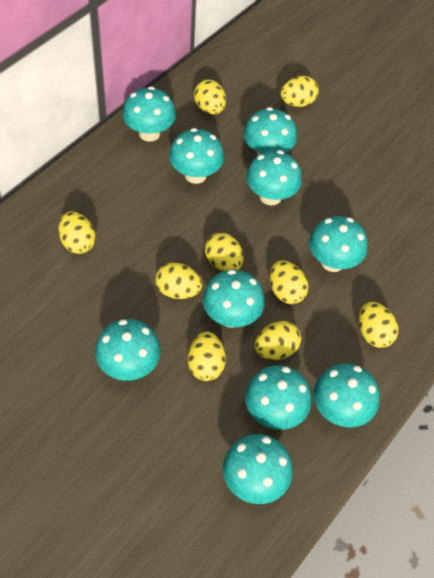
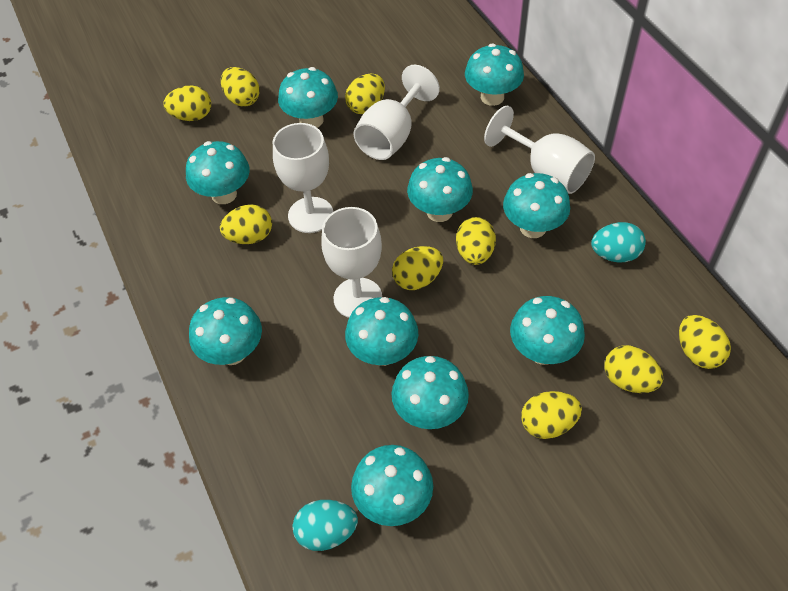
turquoise egg: none = 0 -> [293,500,358,551] [591,222,646,263] = 2
white goblet: none = 0 -> [273,123,333,233] [321,207,382,318] [354,65,440,160] [484,106,595,194] = 4

